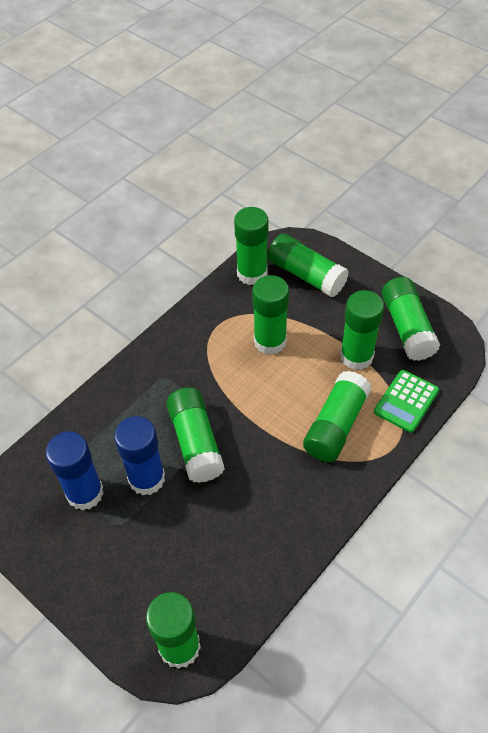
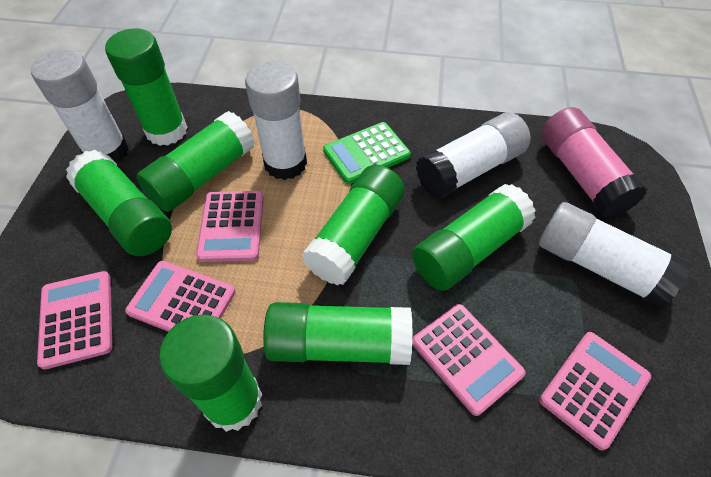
blue glue stick: [46,431,104,511] [114,416,165,495] = 2 -> none = 0
green glue stick: [146,592,201,669] [166,387,225,483] [234,207,268,285] [252,275,289,355] [268,233,349,297] [303,371,372,462] [340,290,384,370] [381,277,440,361] = 8 -> [66,150,172,256] [105,28,188,146] [136,111,255,212] [159,315,262,432] [263,302,413,365] [302,165,405,285] [412,184,536,291] = 7
pink calculator: none = 0 -> [37,271,112,369] [125,261,235,332] [196,191,264,262] [412,304,526,416] [539,332,651,450] = 5
pink glue stick: none = 0 -> [541,107,648,218] = 1
white glue stick: none = 0 -> [31,49,129,163] [245,61,307,180] [416,112,531,199] [539,202,691,308] = 4

